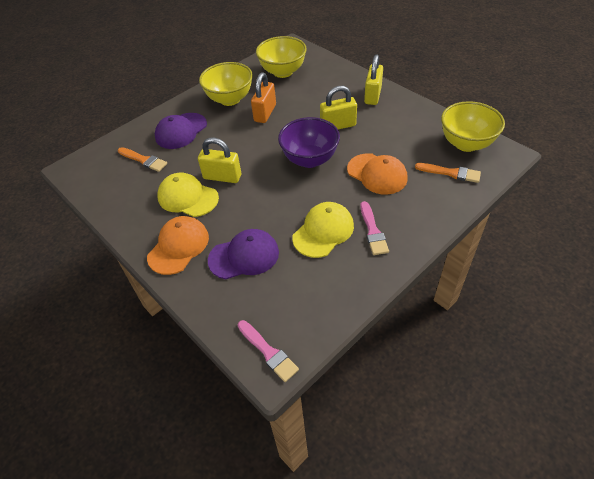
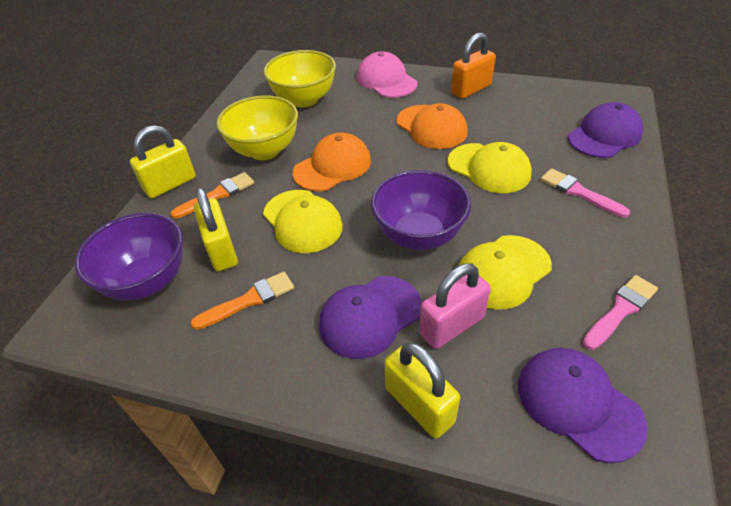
pink cap: none = 0 -> [357,51,417,98] = 1
pink padlock: none = 0 -> [419,263,491,349] = 1
purple bowl: [278,117,340,168] = 1 -> [75,213,183,301] [371,170,471,250] = 2
purple cap: [155,113,207,149] [208,229,279,279] = 2 -> [319,276,422,359] [518,348,648,463] [568,102,643,158] = 3
yellow bowl: [199,62,253,106] [256,36,307,78] [441,101,505,152] = 3 -> [216,96,298,160] [264,50,336,107] = 2
yellow cap: [157,173,219,217] [292,202,354,258] = 2 -> [263,190,343,253] [448,142,532,193] [459,235,552,310] = 3

